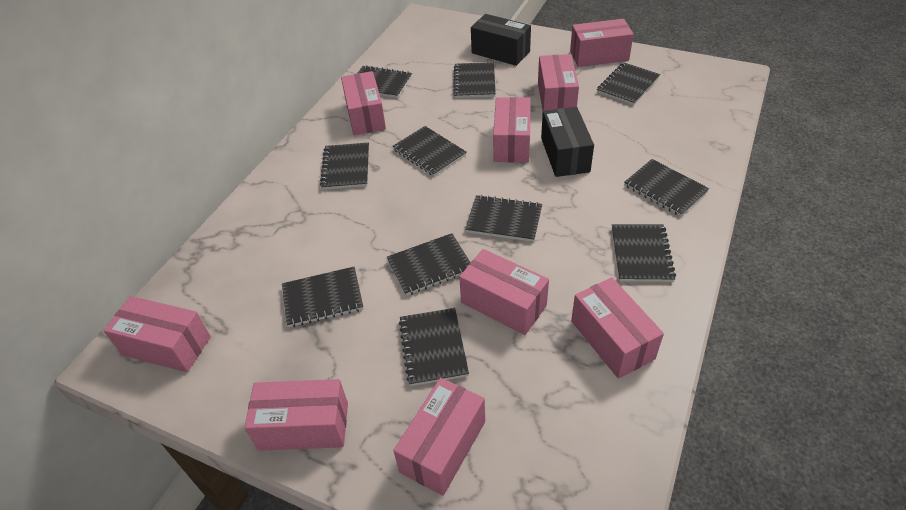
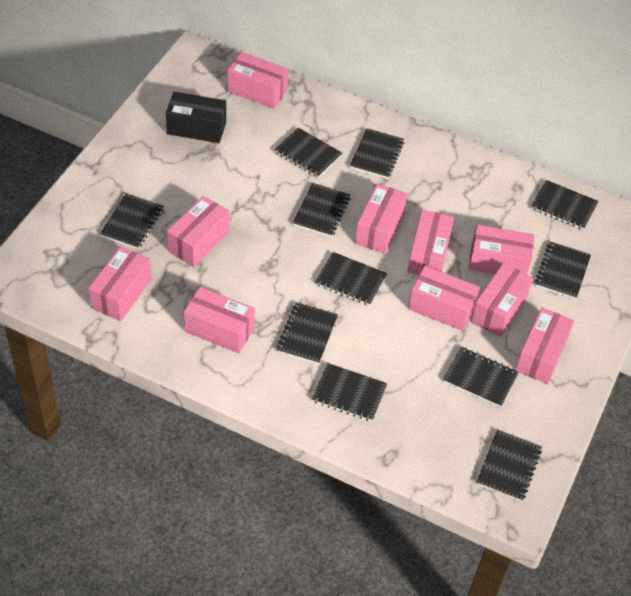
black box: [471,14,531,66] [541,107,594,177] = 2 -> [166,92,226,143] = 1
pink box: [103,296,211,372] [244,379,348,451] [341,71,386,135] [393,378,485,496] [459,249,549,335] [493,97,531,162] [538,54,579,111] [570,19,634,67] [571,277,664,379] = 9 -> [88,246,151,321] [167,196,230,267] [184,287,255,353] [227,52,288,109] [355,184,407,254] [407,210,454,275] [408,266,480,331] [468,225,534,274] [471,263,533,337] [515,308,574,384] = 10

